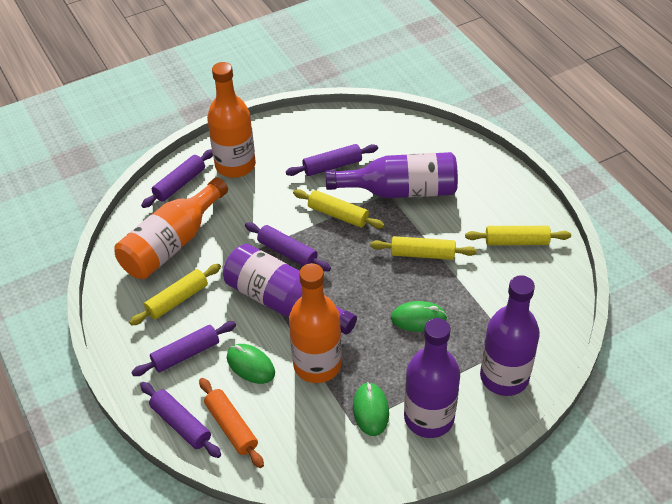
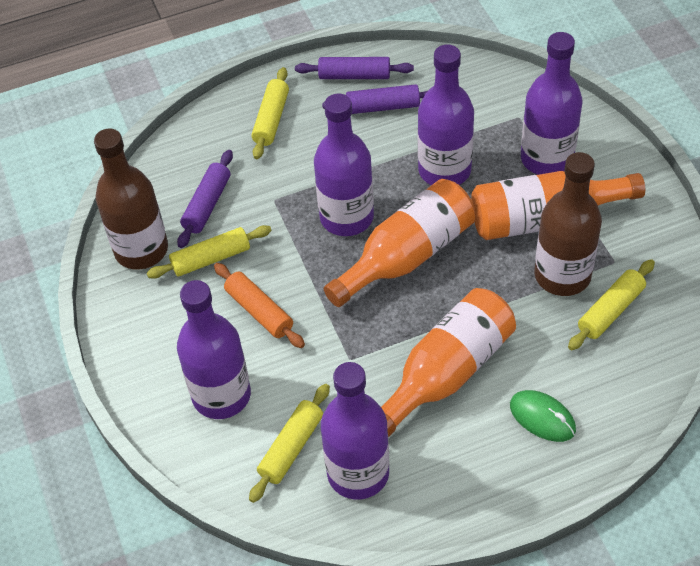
brown bottle: none = 0 -> [94,129,168,270] [534,152,602,296] = 2
green mouse: [227,344,275,384] [353,382,389,436] [391,301,447,332] = 3 -> [510,390,576,442] = 1
purple bottle: [223,244,357,335] [325,152,458,198] [404,318,460,438] [480,275,540,396] = 4 -> [177,280,251,419] [314,93,374,236] [321,362,389,500] [418,45,474,185] [521,32,582,175] = 5
purple rolling pin: [131,321,236,376] [140,382,221,458] [141,149,213,208] [245,222,331,271] [286,144,378,176] = 5 -> [177,150,233,248] [295,57,414,79] [322,84,427,114] = 3

